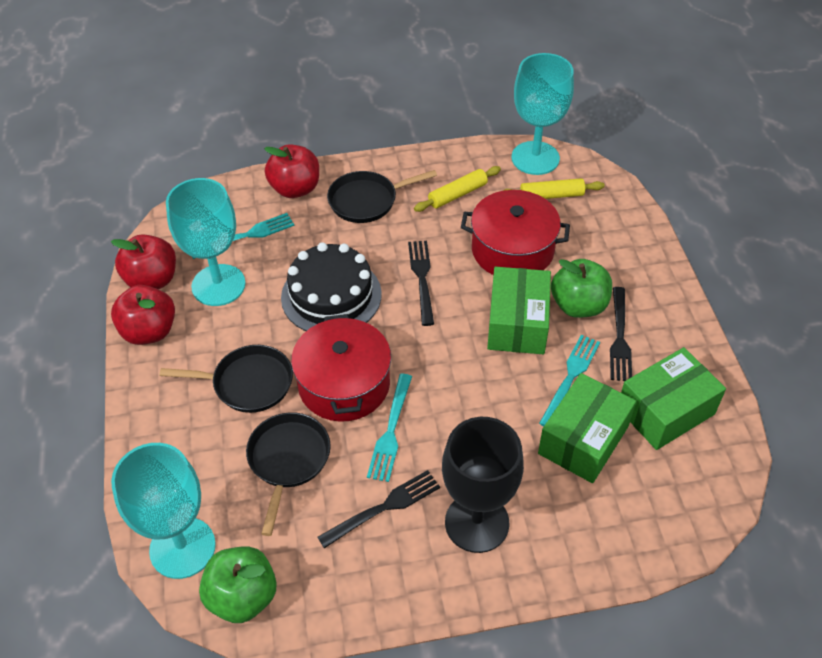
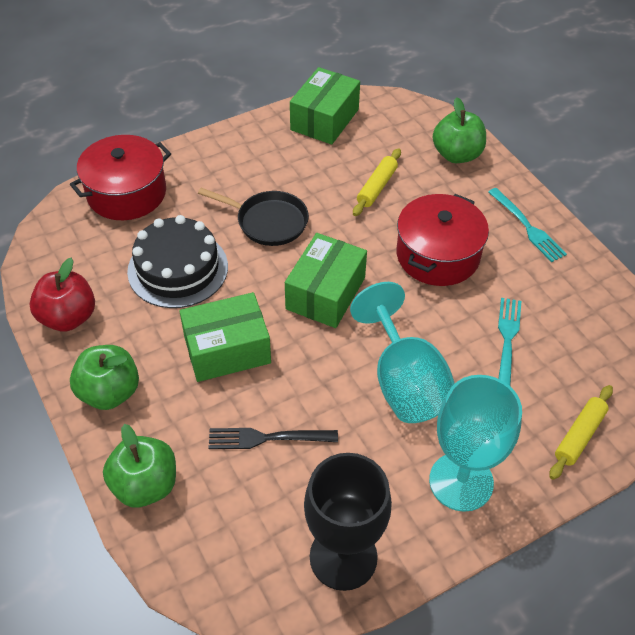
black fork: [317,470,440,548] [408,241,434,326] [610,287,632,381] = 3 -> [209,428,338,449] = 1
black pan: [160,345,293,413] [246,412,331,536] [327,170,437,223] = 3 -> [198,188,309,246] = 1
green apple: [199,546,277,623] [551,259,612,318] = 2 -> [70,345,139,410] [103,424,176,507] [433,97,486,163] = 3
red apple: [111,235,176,289] [111,285,175,345] [264,144,319,198] = 3 -> [30,258,95,332] = 1
turquoise fork: [192,213,295,259] [367,374,412,482] [539,335,600,426] = 3 -> [488,188,567,262] [498,298,521,386] = 2
turquoise goblet: [111,443,216,579] [166,178,246,306] [511,53,574,175] = 3 -> [350,282,455,423] [429,375,522,512] = 2

